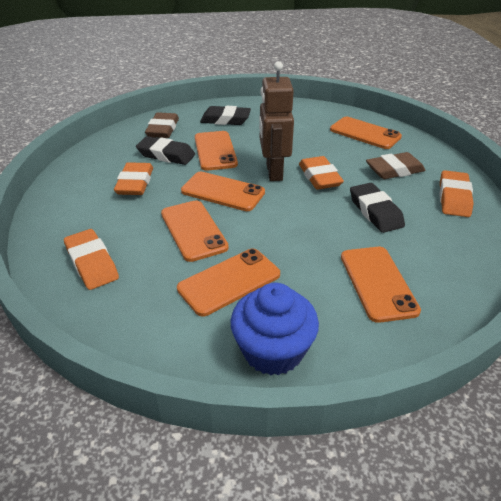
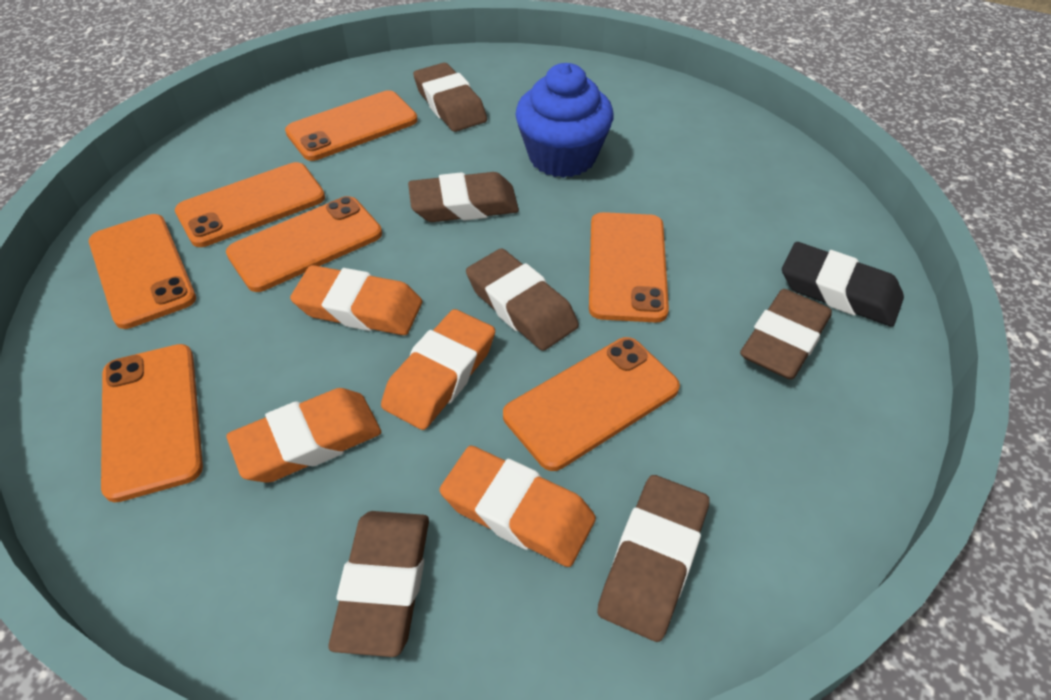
black eraser: [136,136,195,165] [200,106,251,125] [350,183,405,233] = 3 -> [782,242,904,327] = 1
brown eraser: [145,112,179,138] [366,152,426,179] = 2 -> [329,511,429,657] [408,172,519,222] [413,63,487,132] [466,248,579,351] [597,475,710,642] [740,289,832,380] = 6
brown robot: [259,61,294,181] = 1 -> none = 0
orange phone: [161,200,229,262] [177,249,280,316] [181,172,265,211] [195,131,238,170] [330,117,402,149] [341,247,421,323] = 6 -> [89,214,196,329] [101,344,203,502] [175,162,325,247] [226,196,382,292] [285,90,418,161] [503,337,680,471] [589,212,669,323] = 7

